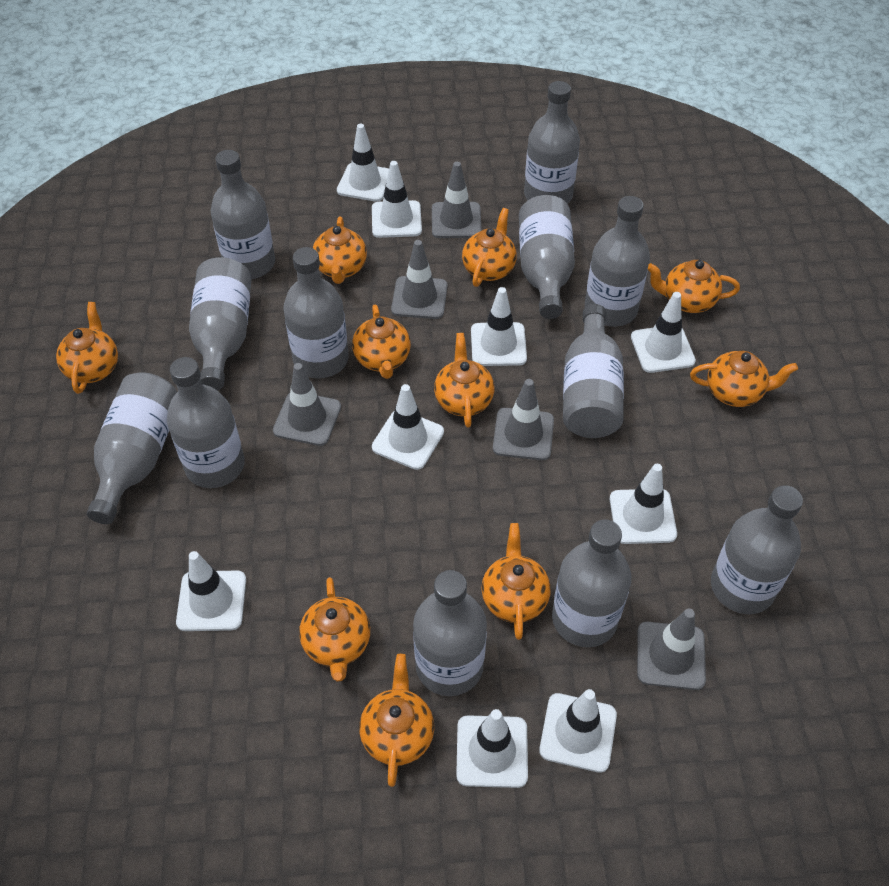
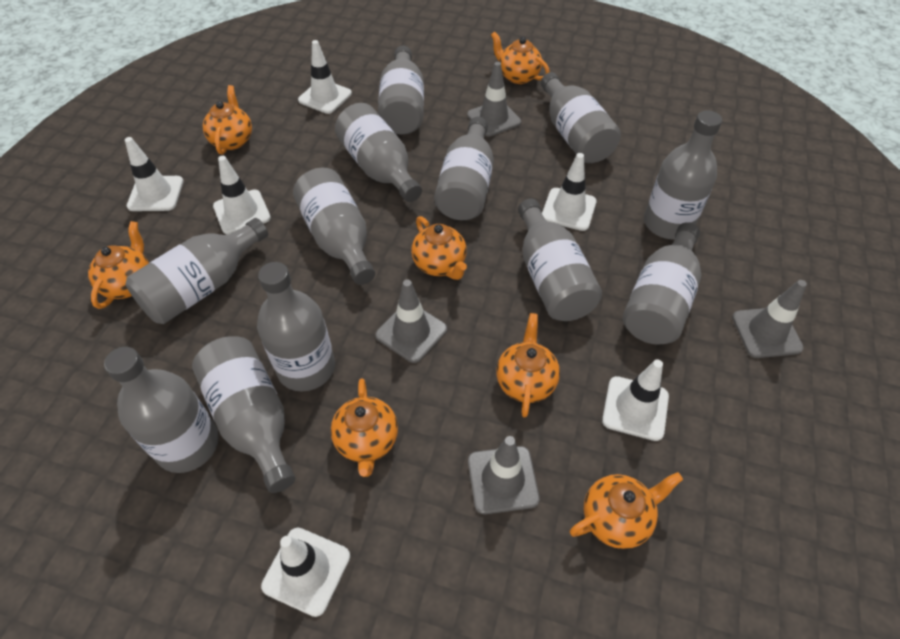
grey traffic cone: [273,363,341,446] [391,240,448,319] [432,162,482,238] [493,379,554,460] [637,609,706,690] = 5 -> [375,279,447,363] [467,62,521,136] [468,436,540,514] [732,280,807,358] = 4
orange teapot: [56,302,118,394] [299,577,370,682] [313,217,367,284] [352,305,411,379] [359,654,434,787] [434,333,494,428] [462,208,517,287] [481,523,551,640] [648,260,740,313] [690,351,798,407] = 10 -> [88,221,149,309] [203,85,252,155] [330,378,398,477] [411,216,467,280] [491,32,550,84] [496,313,560,418] [570,472,683,549] = 7
white traffic cone: [176,551,246,631] [337,124,389,202] [372,161,422,238] [372,384,444,470] [456,709,528,788] [471,287,527,366] [539,689,617,773] [610,464,677,544] [631,292,696,373] = 9 -> [125,137,184,211] [213,156,271,234] [261,528,350,617] [298,40,352,114] [542,153,597,231] [602,359,669,441] = 6

